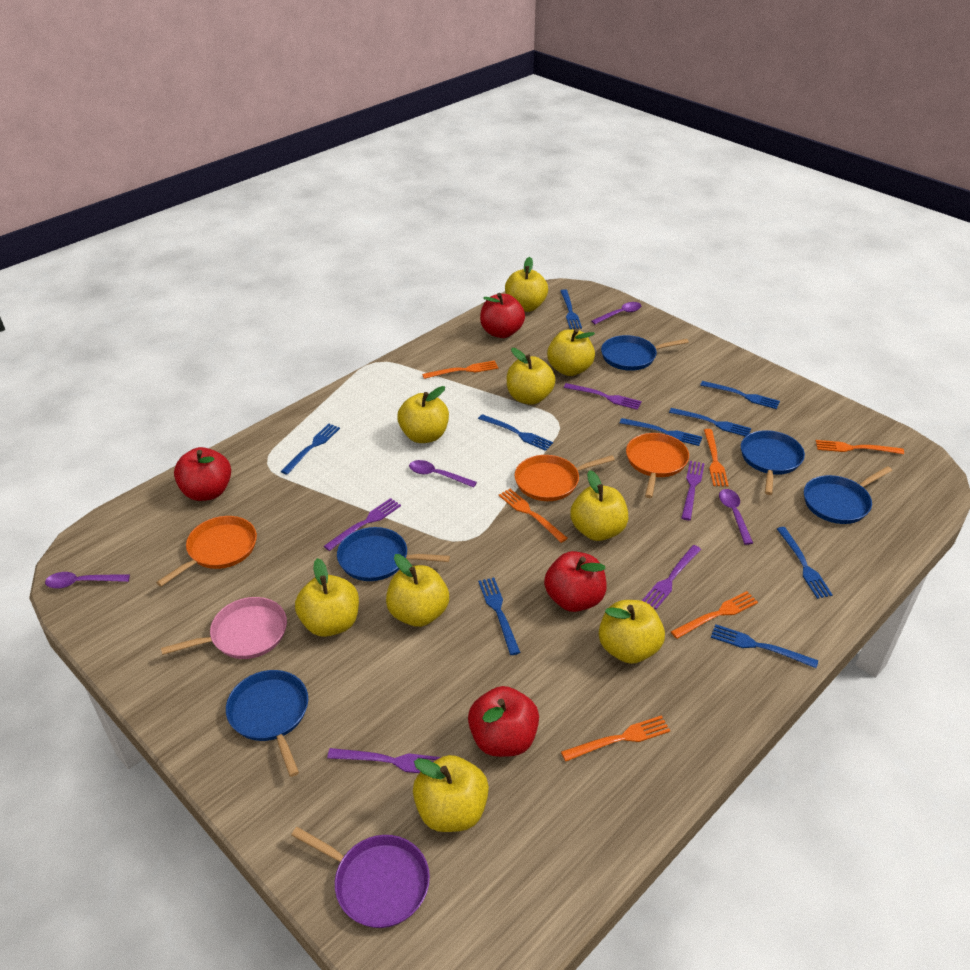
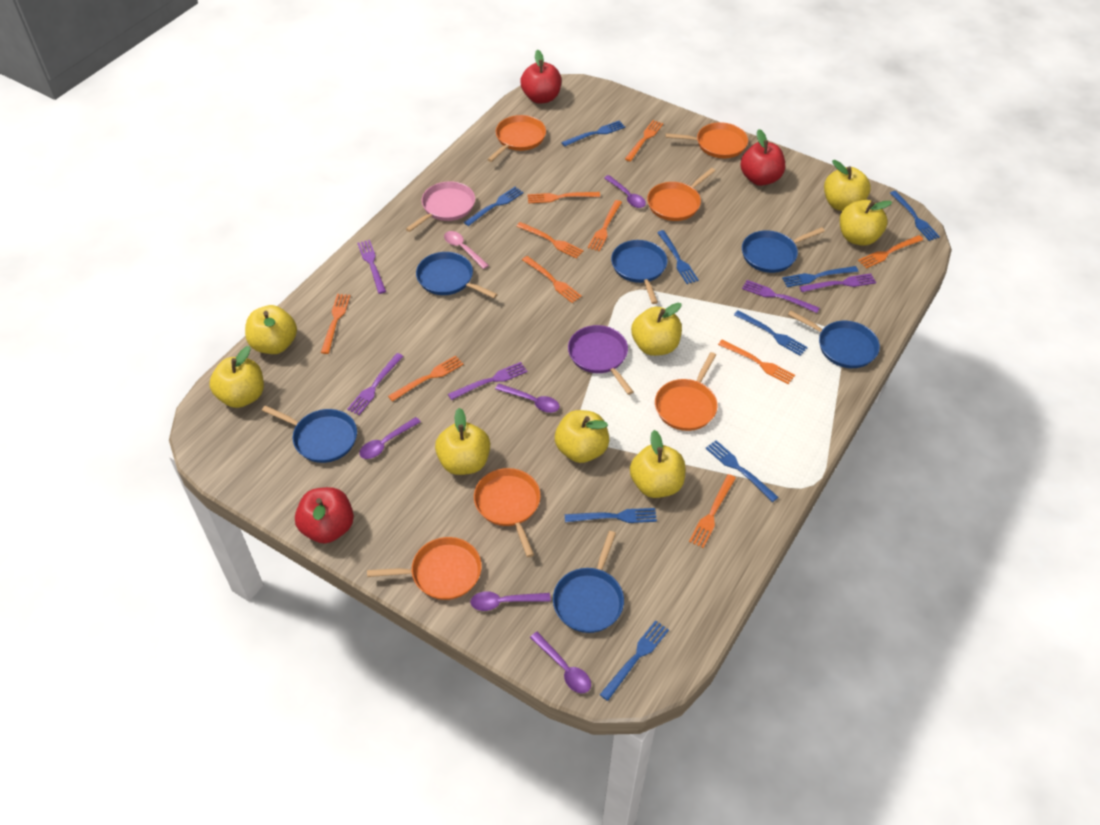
blue pan: [226,670,308,777] [337,527,450,581] [601,335,689,371] [741,430,805,495] [804,466,892,524] = 5 -> [262,405,357,463] [416,252,498,298] [553,531,624,633] [611,240,667,304] [742,227,825,273] [788,311,880,368] = 6
orange fork: [422,360,499,379] [499,489,568,543] [561,715,670,761] [671,591,758,639] [704,429,729,486] [816,440,904,454] = 6 -> [321,294,350,354] [388,355,464,402] [516,222,584,259] [522,256,582,303] [528,192,600,203] [588,200,622,251] [625,120,663,162] [689,474,736,548] [718,340,795,384] [858,235,923,269] = 10
orange pan: [156,516,257,587] [515,455,615,501] [626,433,689,498] = 3 -> [367,537,482,600] [474,468,541,557] [487,115,546,162] [647,168,715,221] [655,352,718,431] [665,122,748,158] = 6
pink spoon: none = 0 -> [444,231,489,269] = 1
purple spoon: [45,572,130,589] [409,460,477,488] [591,302,641,324] [719,489,753,545] = 4 -> [360,417,421,459] [470,591,551,611] [495,384,560,413] [530,632,591,693] [604,175,646,208] = 5
red apple: [174,447,231,501] [468,686,539,757] [480,293,525,338] [544,551,607,612] = 4 -> [295,487,354,544] [520,50,561,104] [740,129,785,186] = 3
yellow apple: [295,558,359,637] [386,554,449,627] [397,386,449,443] [413,755,489,832] [505,257,548,312] [507,348,556,405] [547,329,595,376] [570,470,629,541] [599,600,665,664] = 9 -> [209,346,264,408] [245,305,297,354] [435,408,490,475] [555,410,609,463] [630,430,685,498] [631,303,682,356] [824,160,871,211] [840,200,892,246] = 8

